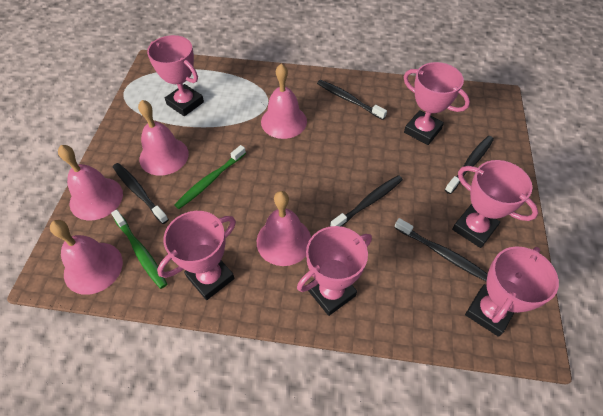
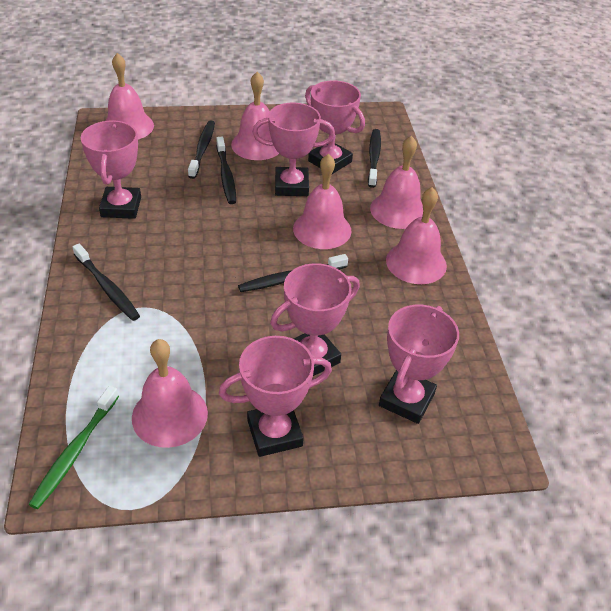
green toothbrush: [111,210,167,289] [174,145,246,209] = 2 -> [28,386,119,509] = 1
pink bell: [50,220,123,295] [58,145,123,220] [138,100,189,176] [257,191,311,266] [261,63,307,139] = 5 -> [106,53,154,139] [132,339,208,448] [231,72,279,160] [293,154,352,249] [370,136,423,229] [386,187,447,284] = 6

